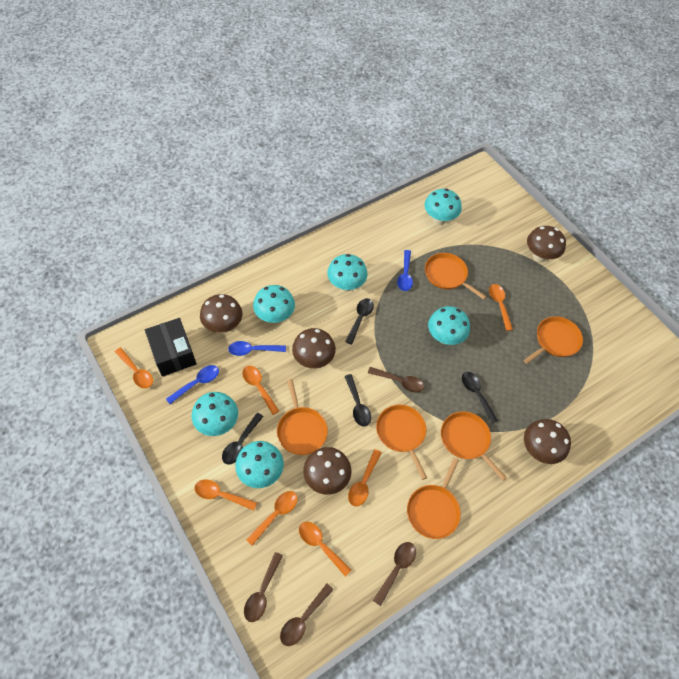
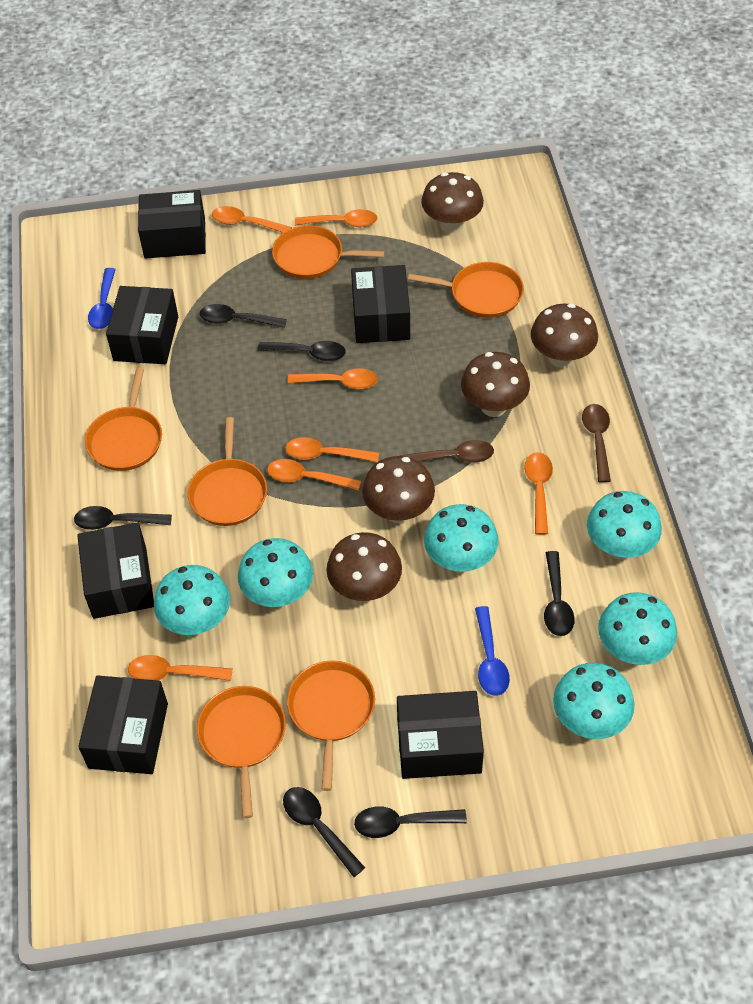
black box: [145,318,197,377] = 1 -> [77,522,154,619] [78,675,168,774] [106,286,178,364] [138,190,206,259] [351,265,410,343] [397,691,484,779] = 6
black spoon: [222,413,264,464] [344,374,371,426] [345,298,374,345] [462,372,498,424] = 4 -> [74,506,172,530] [200,304,287,328] [258,341,346,361] [283,787,365,877] [354,806,467,838] [544,551,575,636] = 6
blue spoon: [166,365,219,404] [228,341,286,356] [397,250,413,291] = 3 -> [88,268,116,329] [475,606,510,696] = 2
brown spoon: [244,552,283,622] [280,584,334,646] [368,367,424,393] [373,542,416,606] = 4 -> [400,440,494,463] [582,404,611,483] = 2

